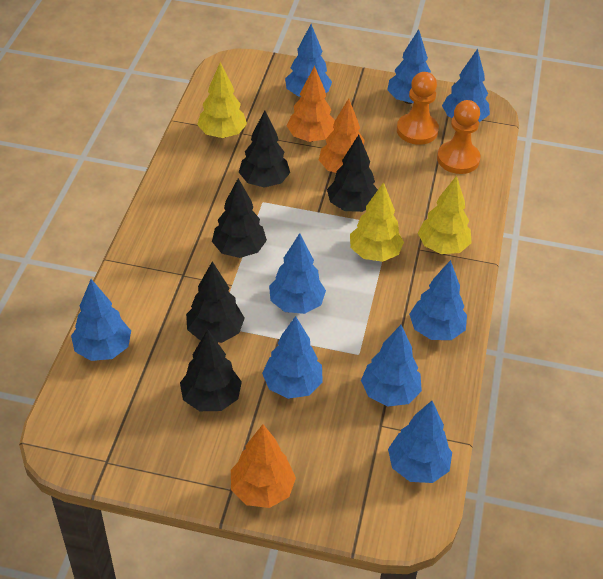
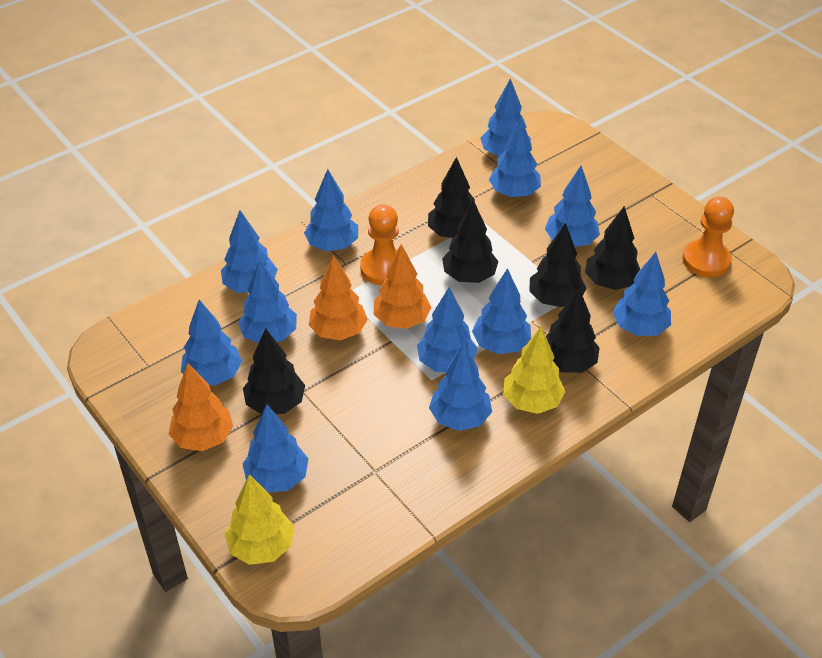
black tree: [180,329,242,411] [186,262,245,343] [212,178,267,258] [239,110,290,188] [327,135,378,212] = 5 -> [243,328,305,414] [428,157,475,238] [442,200,499,283] [529,223,587,307] [546,288,600,373] [585,206,640,290] = 6
blue tree: [71,279,131,361] [262,316,323,399] [269,233,326,314] [285,24,332,97] [361,325,422,407] [387,29,431,104] [388,401,452,483] [409,260,467,340] [442,49,490,122] = 9 -> [181,300,242,386] [221,210,278,293] [238,259,297,343] [243,404,308,492] [304,169,358,251] [417,288,477,372] [429,343,492,431] [472,268,531,354] [480,78,531,156] [489,117,541,198] [545,166,600,247] [613,252,671,336] = 12
yellow tree: [197,62,247,138] [350,182,404,262] [418,176,472,254] = 3 -> [225,474,294,565] [503,326,565,414] = 2

